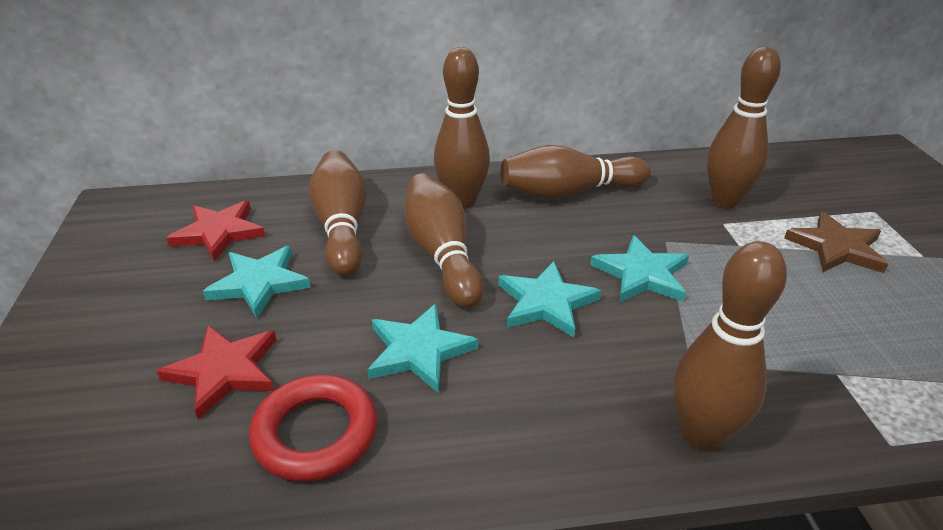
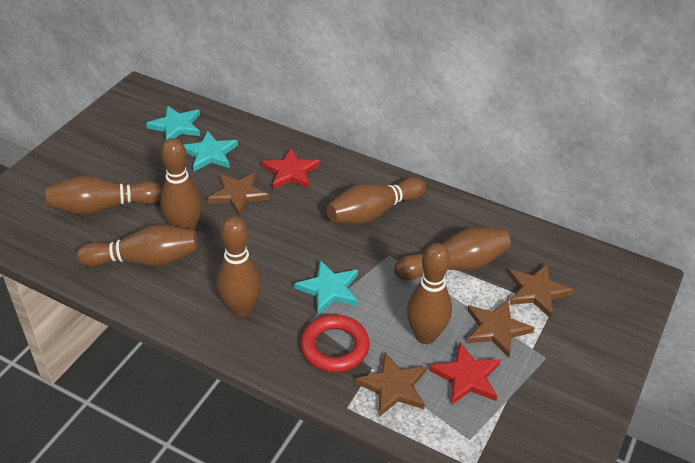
brown bowling pin: [309,150,366,276] [404,173,484,308] [434,47,490,209] [501,145,651,200] [673,241,787,452] [707,47,781,208] = 6 -> [46,176,163,215] [76,225,198,267] [160,138,202,230] [217,216,261,317] [327,177,426,224] [394,227,511,280] [407,243,452,344] = 7
brown star: [784,212,888,273] = 1 -> [208,172,269,217] [355,352,427,417] [467,300,534,358] [508,264,574,318] = 4
turquoise star: [203,246,311,318] [367,304,478,393] [498,261,601,338] [590,235,689,303] = 4 -> [146,105,200,140] [183,131,238,171] [294,260,358,314] = 3

